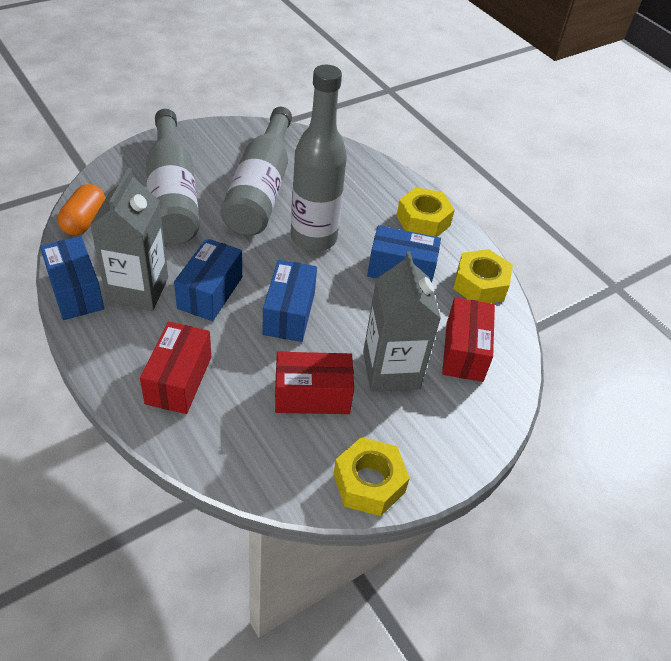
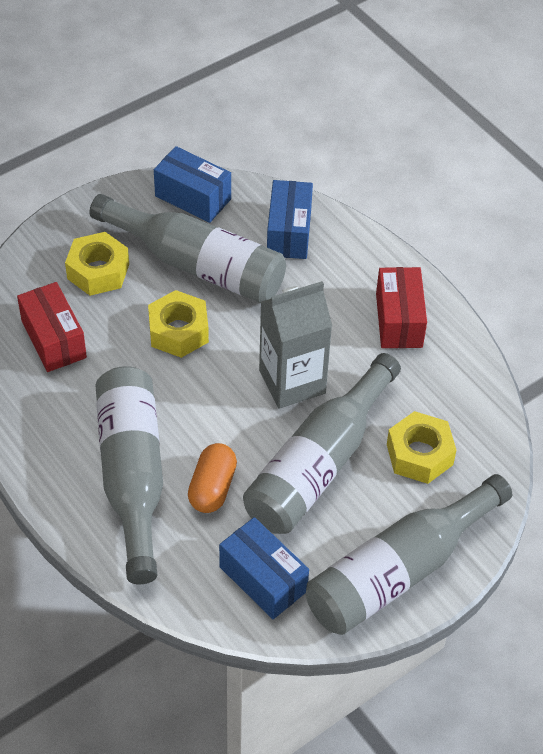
blue box: [40,236,104,320] [174,238,242,321] [262,260,317,342] [367,225,441,282] = 4 -> [154,146,231,223] [219,517,309,619] [267,180,313,259] = 3
grey bottle: [146,109,200,244] [221,107,292,235] [291,65,347,252] = 3 -> [89,194,286,303] [95,366,163,584] [243,353,401,534] [306,474,512,635] = 4
grey carton: [90,168,168,311] [363,251,441,392] = 2 -> [259,281,332,409] = 1
red box: [140,321,211,414] [275,352,354,414] [442,297,495,382] = 3 -> [17,282,87,372] [376,267,427,348] = 2

